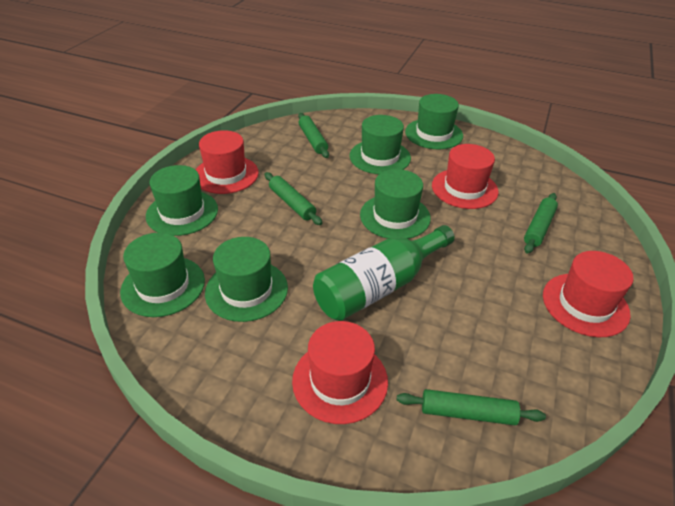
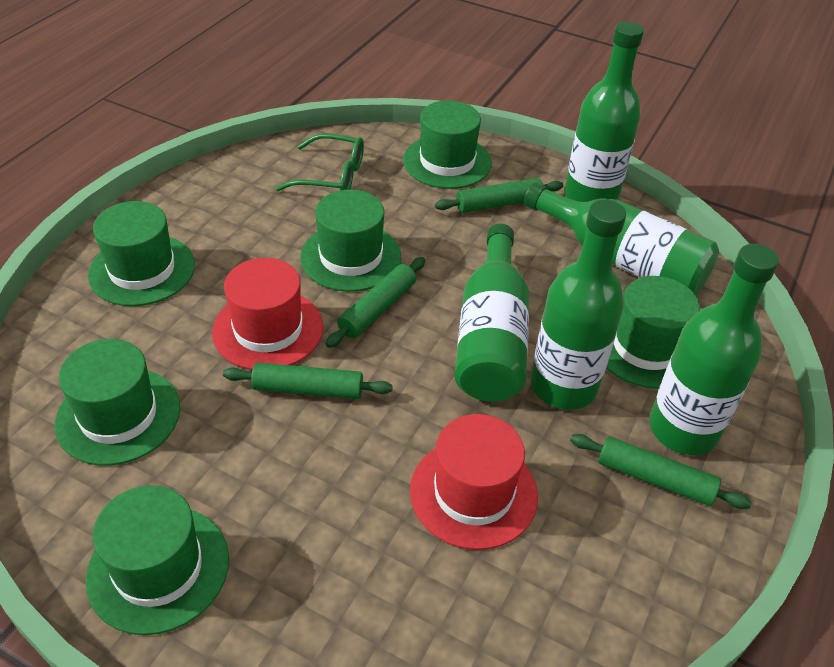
green bottle: [313,225,455,321] = 1 -> [454,223,529,402] [524,183,719,295] [530,200,626,410] [564,21,644,202] [649,244,779,455] = 5
green glasses: none = 0 -> [276,134,364,191] = 1
red hat: [196,130,259,194] [292,321,388,424] [432,144,499,209] [543,251,634,337] = 4 -> [212,258,323,370] [410,414,538,550] = 2

